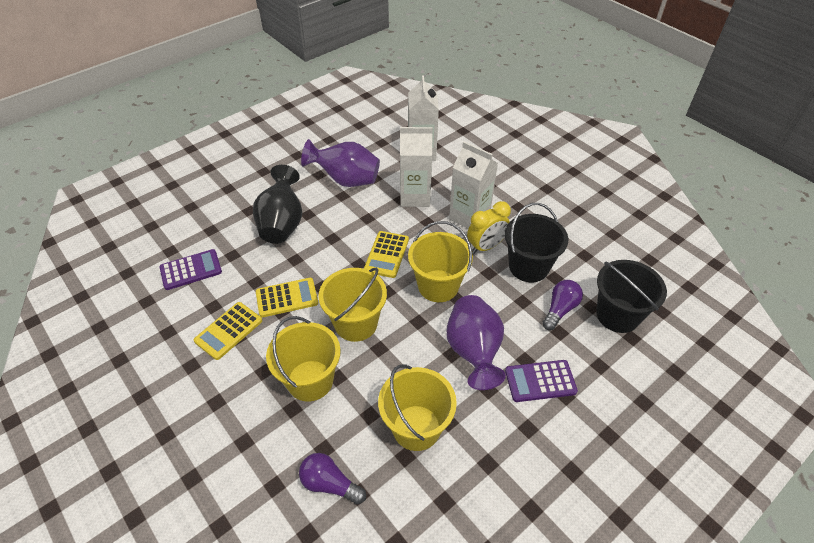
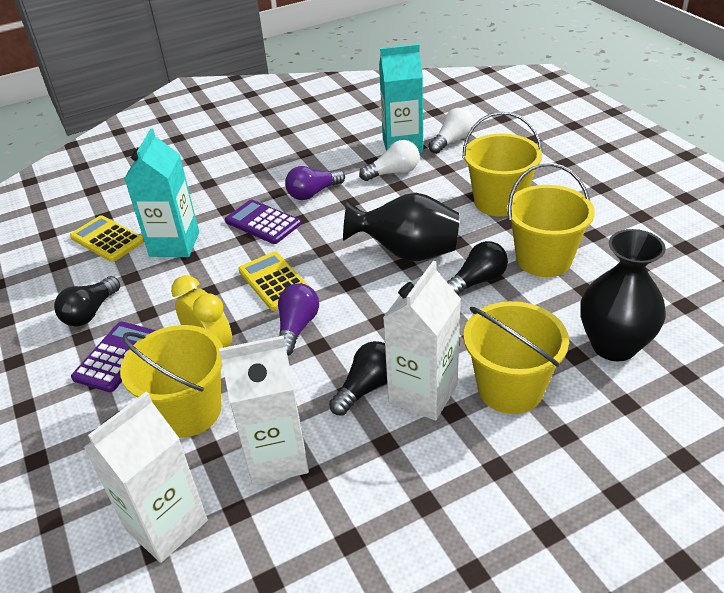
black bucket: [505,203,568,282] [596,260,667,333] = 2 -> none = 0
black light bulb: none = 0 -> [54,276,120,326] [329,341,387,416] [447,241,508,295] = 3
black vase: [253,165,302,244] = 1 -> [343,193,459,261] [580,229,666,361] = 2
purple vase: [301,139,380,187] [447,295,506,390] = 2 -> none = 0
turquoise carton: none = 0 -> [124,129,199,257] [379,44,423,153] = 2
white light bulb: none = 0 -> [359,140,419,181] [428,108,475,154] = 2
yellow calculator: [194,302,262,360] [256,278,318,317] [364,231,409,278] = 3 -> [70,215,144,262] [238,252,309,311] = 2

